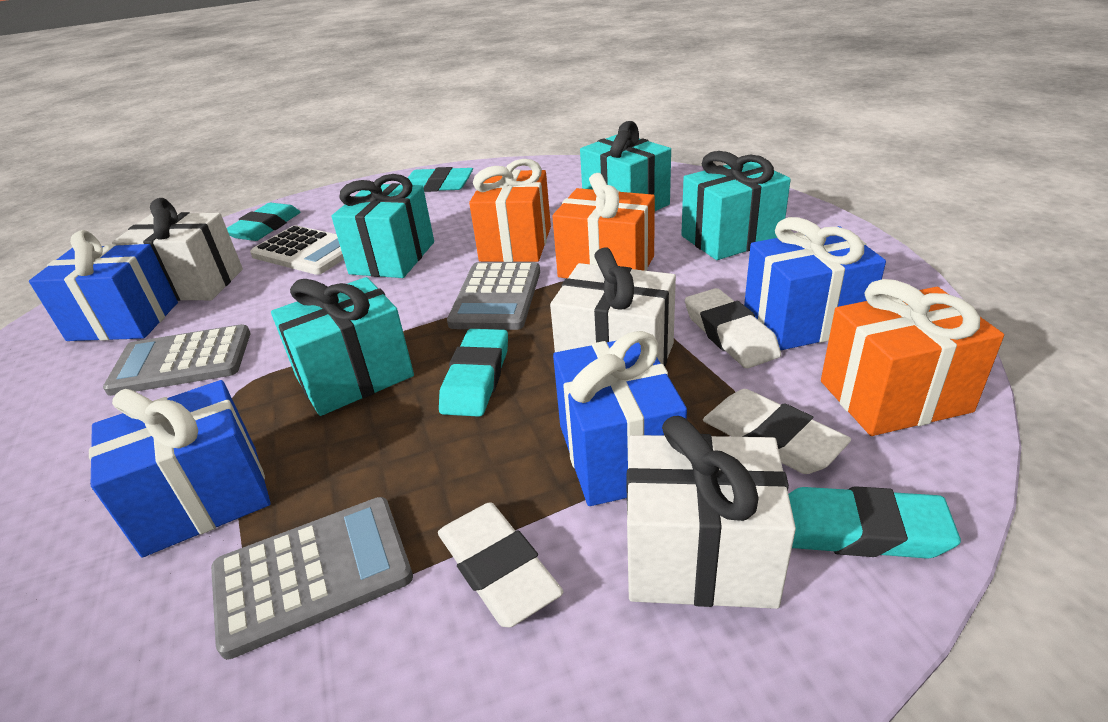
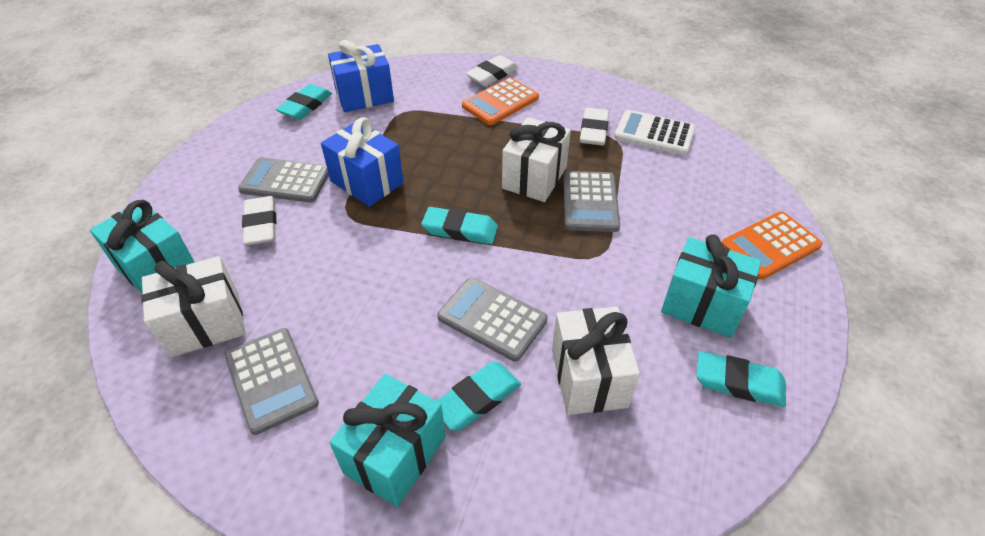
blue gift: [29,230,178,341] [89,380,271,557] [553,331,687,506] [744,217,886,350] = 4 -> [321,117,404,207] [328,40,394,112] = 2
grey calculator: [103,324,250,396] [211,497,413,660] [447,262,540,330] = 3 -> [225,328,319,435] [238,157,329,203] [437,277,548,362] [563,171,620,232] = 4
orange calculator: none = 0 -> [462,77,539,125] [722,211,823,280] = 2
orange gift: [469,159,551,262] [552,173,655,278] [821,279,1004,436] = 3 -> none = 0
turquoise gift: [271,277,414,416] [331,174,434,278] [580,121,671,211] [681,151,791,260] = 4 -> [90,200,195,294] [329,374,446,507] [661,234,761,338] = 3

